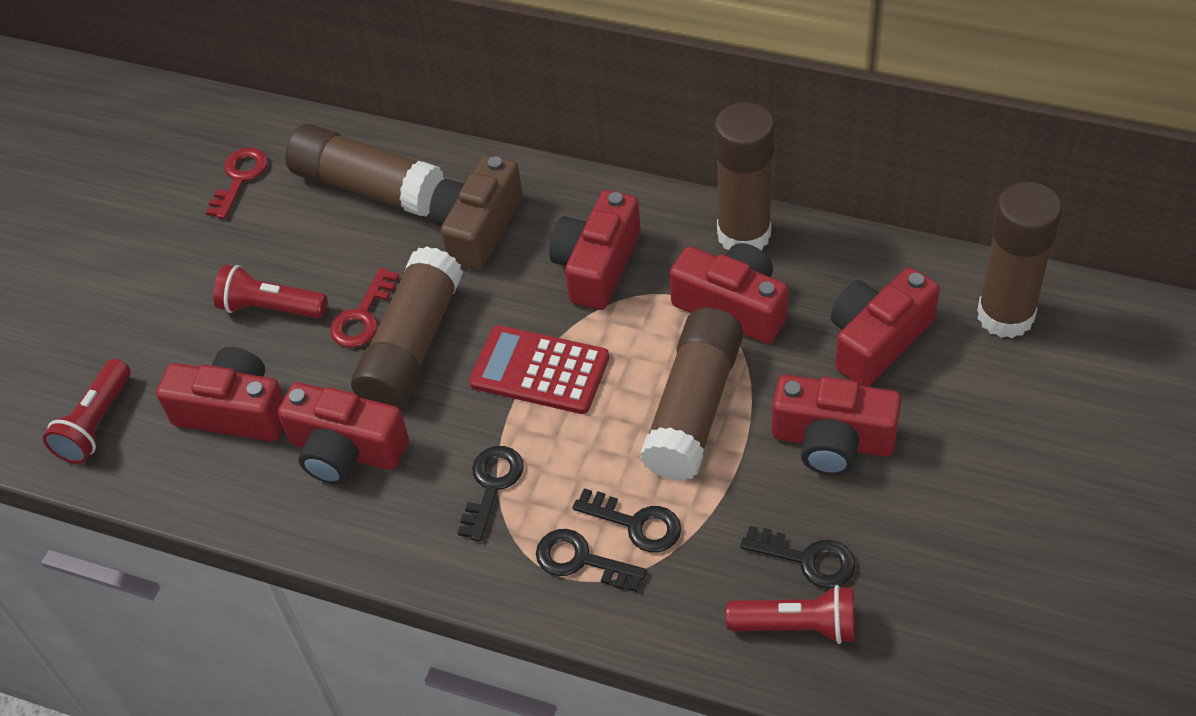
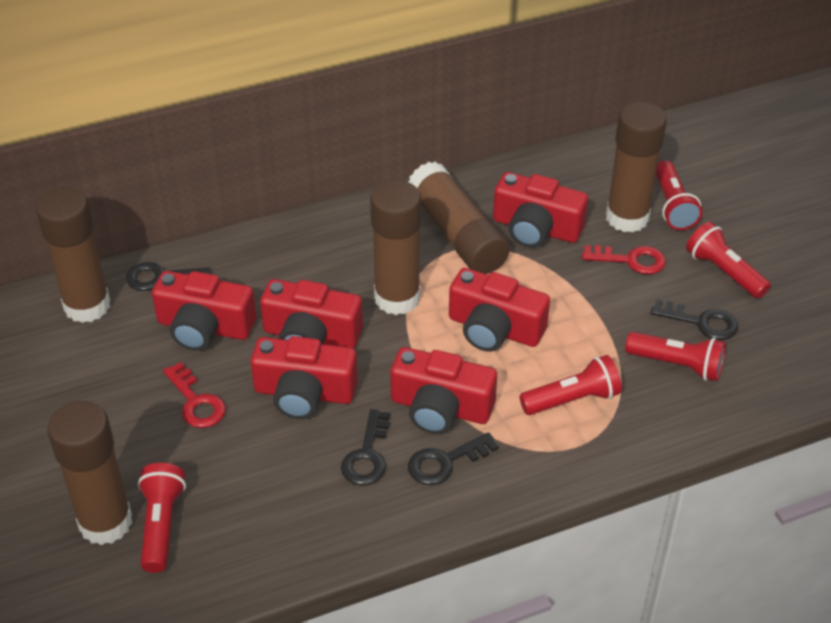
brown camera: [429,155,523,271] = 1 -> none = 0
red calculator: [469,325,609,414] = 1 -> none = 0
red flashlight: [43,359,131,464] [213,265,327,318] [726,585,855,644] = 3 -> [138,463,186,573] [520,355,622,415] [625,332,726,381] [656,160,702,230] [686,222,771,299] = 5

